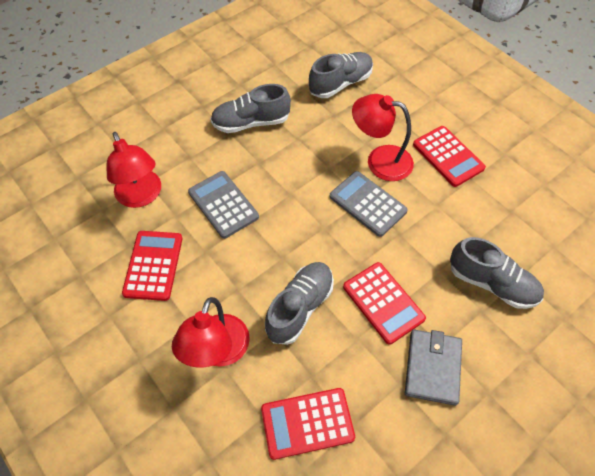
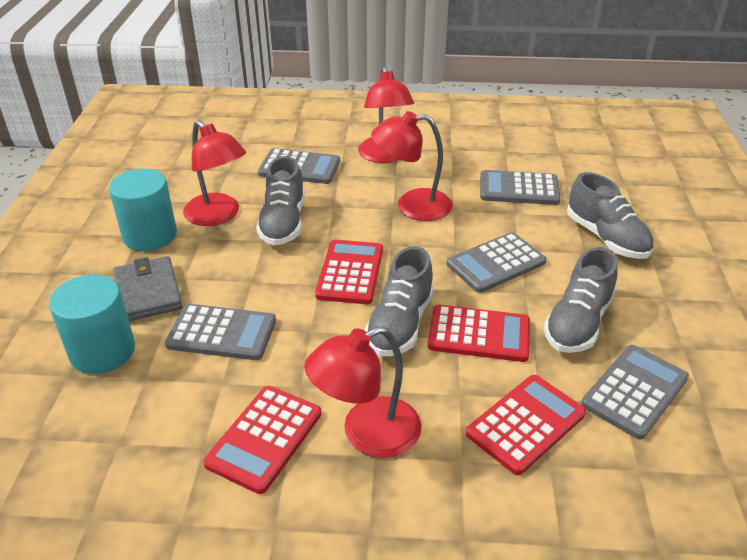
grey calculator: [188,171,259,239] [329,171,408,237] = 2 -> [165,304,276,360] [258,148,340,184] [447,232,547,293] [480,170,560,205] [581,345,689,440] = 5
red lamp: [106,132,161,208] [172,297,250,368] [352,94,414,181] = 3 -> [183,120,246,226] [304,326,422,458] [358,66,414,163] [371,111,453,221] = 4
turquoise cylinder: none = 0 -> [49,275,135,374] [109,169,177,251] = 2

